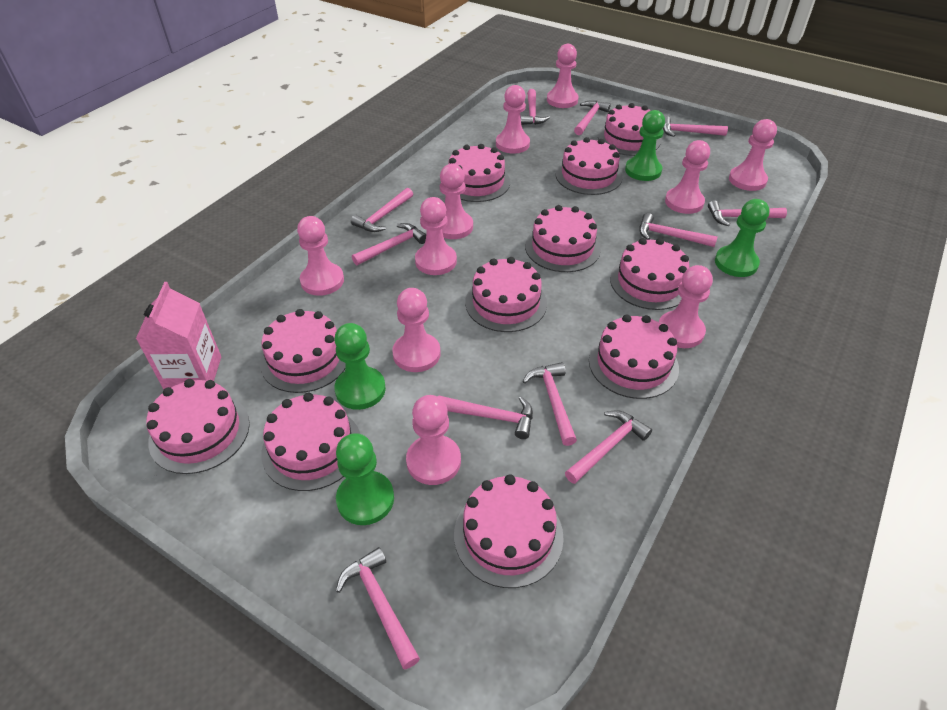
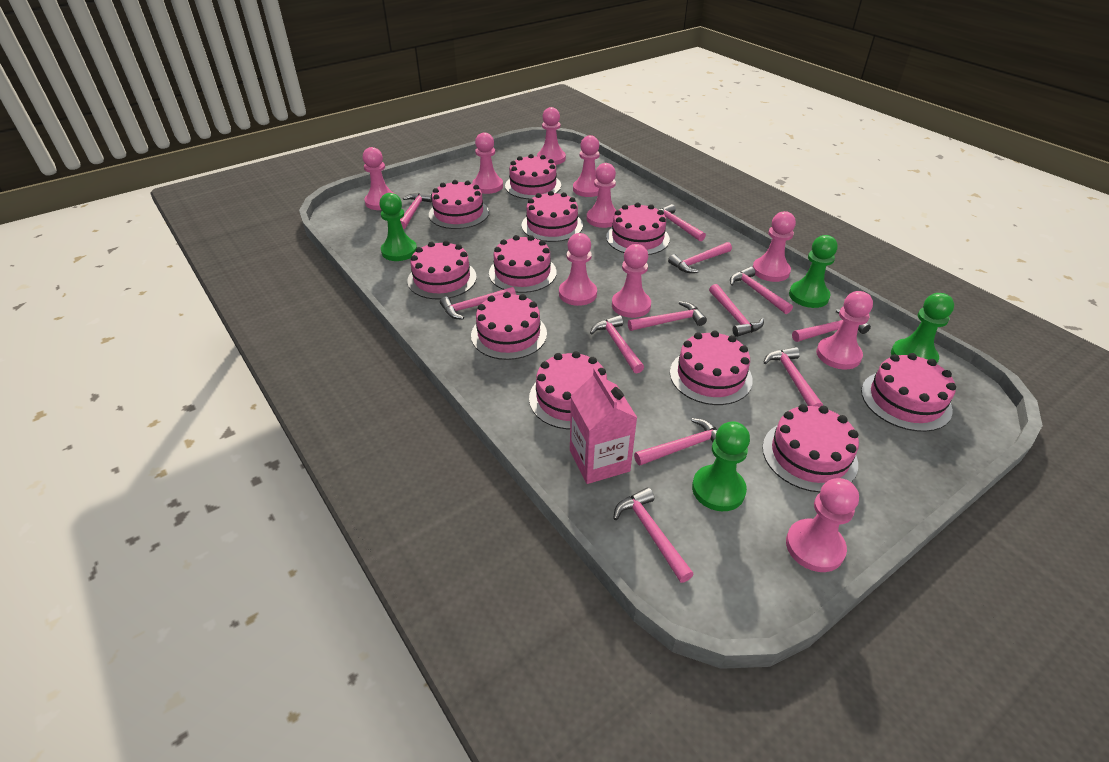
pink hammer: [336,547,420,669] [351,188,413,232] [352,223,426,265] [437,395,533,439] [521,89,550,125] [523,362,577,446] [565,410,652,484] [574,100,611,135] [639,213,717,247] [663,116,728,137] [708,200,787,226] = 11 -> [400,193,432,229] [440,287,516,320] [590,315,644,374] [613,487,694,583] [628,301,707,331] [634,418,717,466] [659,204,706,242] [668,242,732,273] [709,284,764,337] [730,267,793,314] [764,347,823,407] [792,309,871,342] = 12

